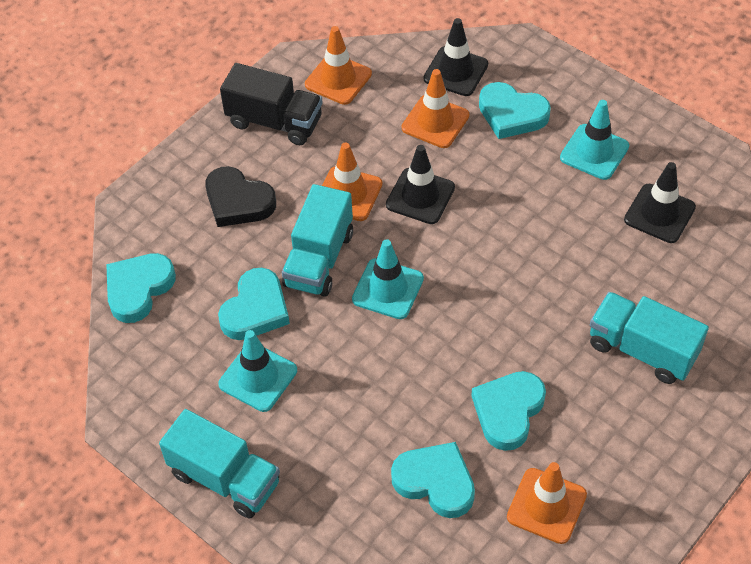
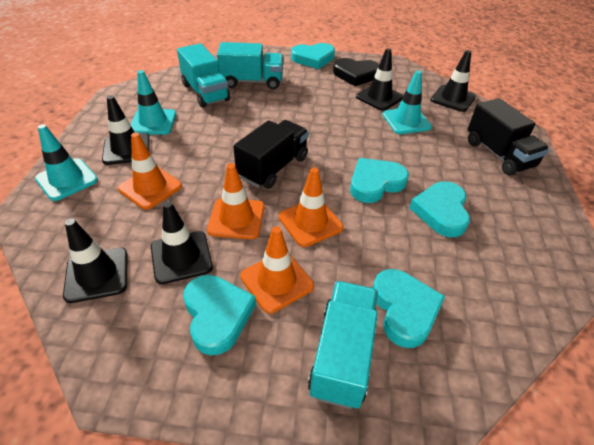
black traffic cone: [386,145,455,224] [423,18,488,96] [624,162,696,243] = 3 -> [63,219,127,303] [102,95,150,165] [151,201,213,284] [356,48,403,111] [431,50,476,112] = 5
black truck: [220,63,323,145] = 1 -> [233,120,309,189] [467,98,550,175] = 2

